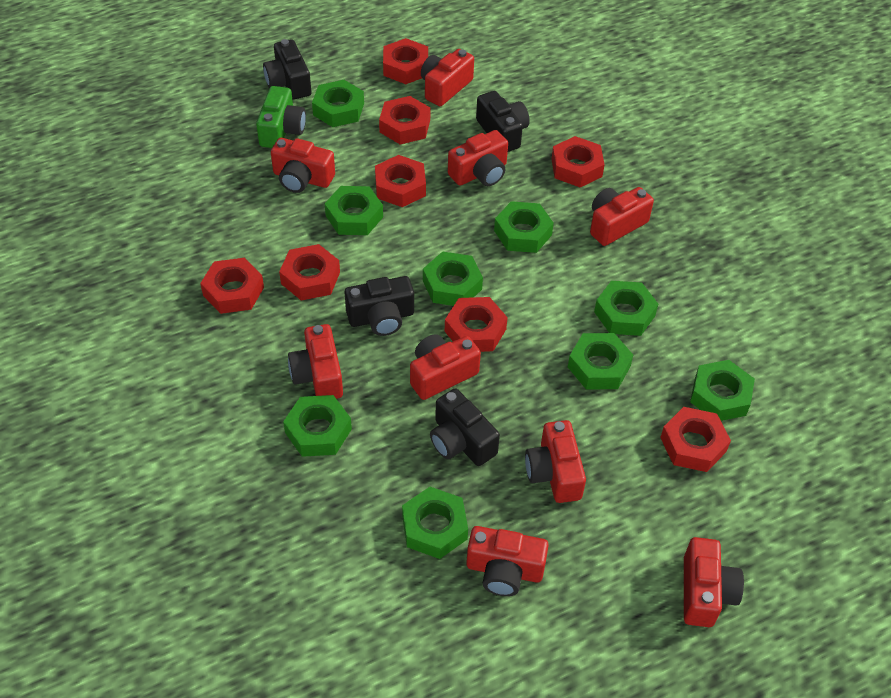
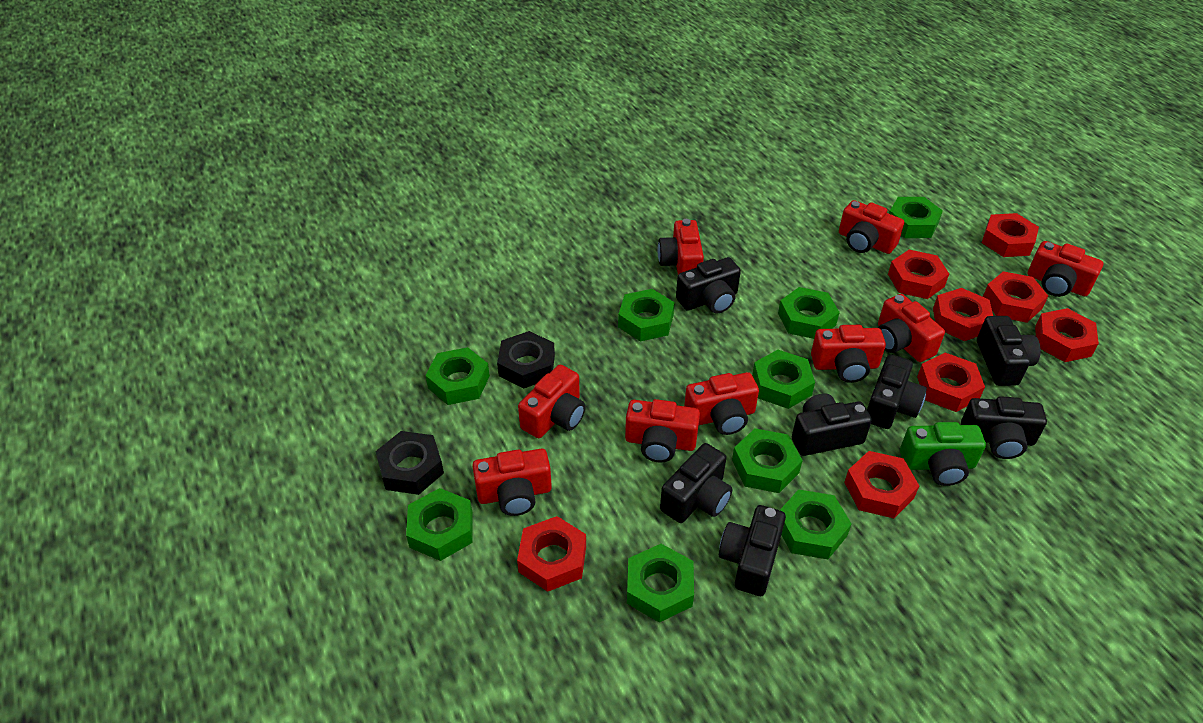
black camera: [263,39,311,99] [345,276,414,336] [430,388,500,466] [476,91,530,152] = 4 -> [660,443,732,523] [676,257,741,313] [719,505,786,596] [792,393,872,456] [867,354,927,429] [961,396,1047,459] [977,316,1041,386] = 7
black nut: none = 0 -> [375,431,444,495] [497,331,555,389] = 2

